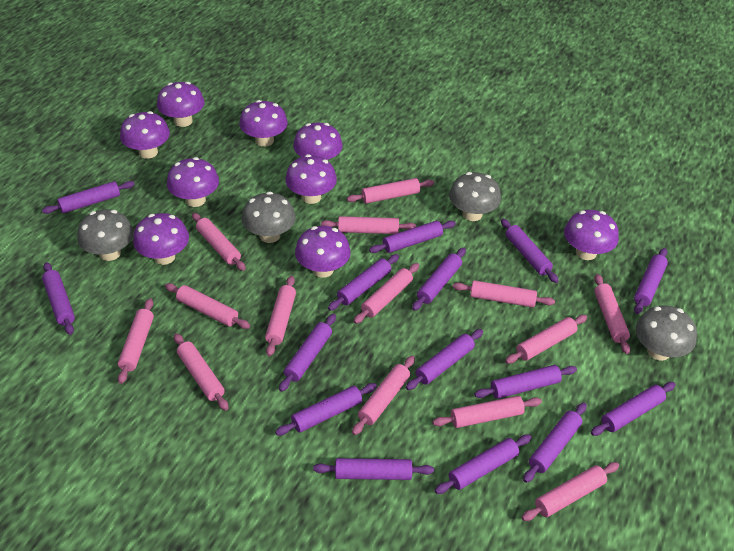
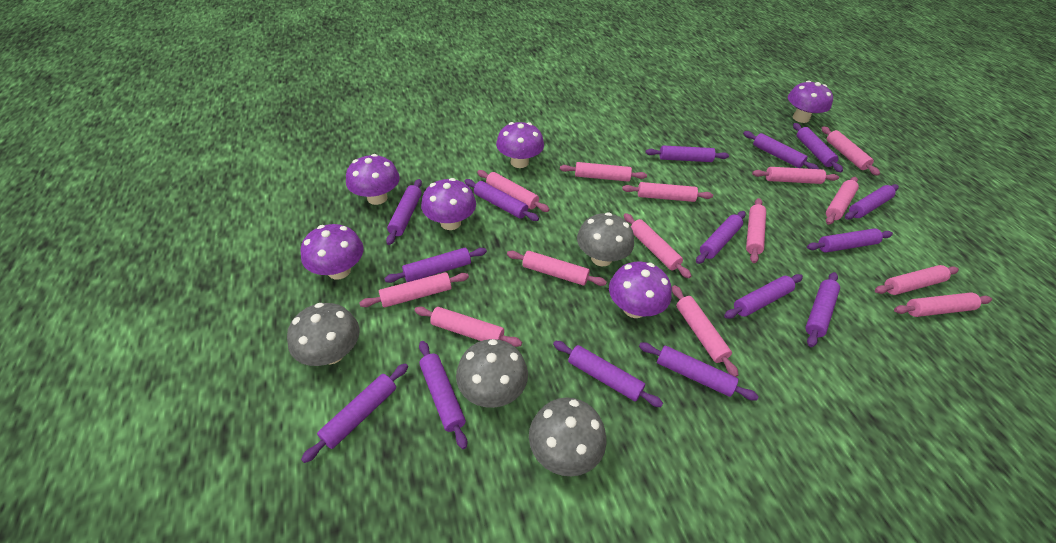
purple mushroom: [120,111,170,159] [133,213,189,265] [157,82,205,127] [167,157,219,207] [239,100,288,147] [285,154,337,204] [293,123,343,160] [295,226,351,278] [564,210,619,260] = 9 -> [300,224,364,279] [346,154,400,205] [421,178,476,230] [496,122,544,168] [609,262,672,318] [788,80,833,123] = 6

